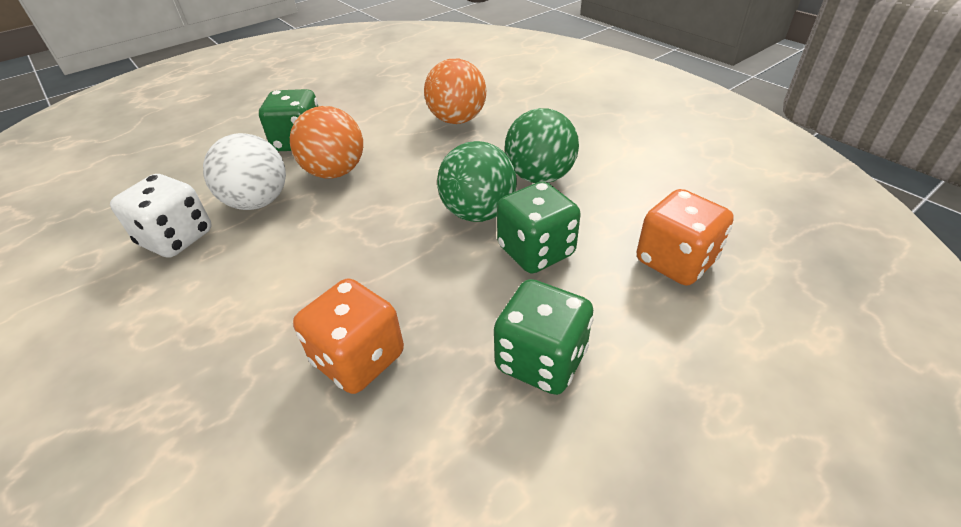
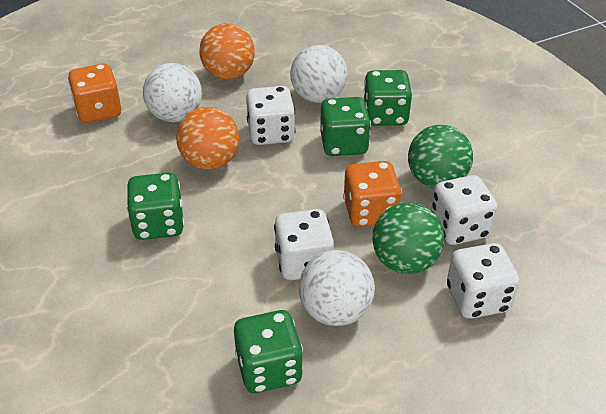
green dice: [259,89,318,151] [494,279,594,395] [497,181,581,273] = 3 -> [127,173,184,240] [234,310,303,393] [320,97,371,156] [363,70,412,126] = 4
white ball: [203,133,286,210] = 1 -> [143,63,202,122] [290,45,348,103] [299,250,375,326] = 3
white dice: [110,174,212,258] = 1 -> [246,86,295,145] [274,209,334,280] [431,175,497,245] [447,243,519,319] = 4

